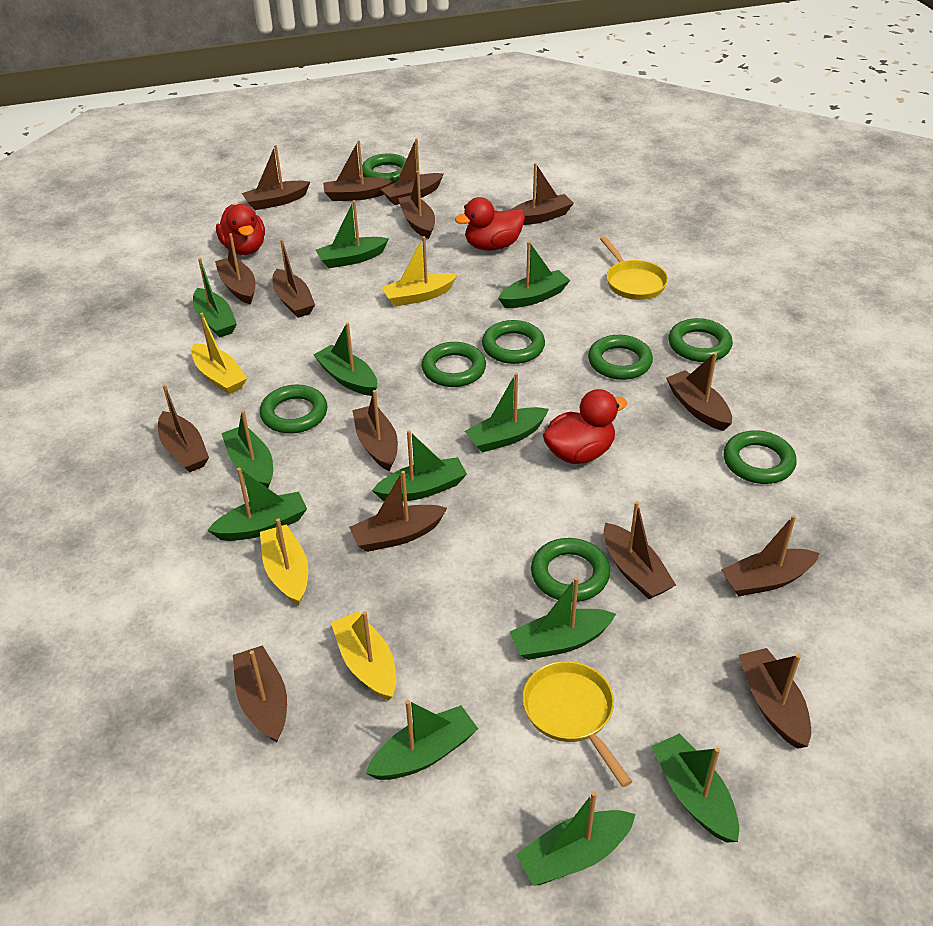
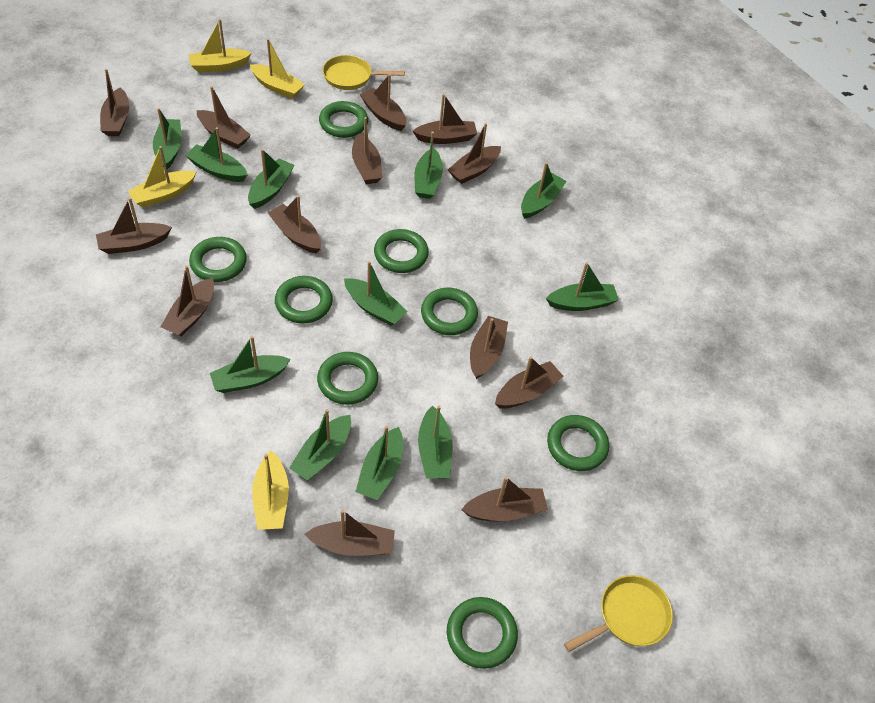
brown boat: [158,384,209,473] [215,233,255,305] [233,645,287,742] [242,145,310,210] [272,239,315,318] [323,140,392,201] [349,471,447,552] [352,390,398,471] [381,138,444,205] [398,171,435,239] [511,163,574,225] [604,501,676,599] [666,352,732,431] [721,515,820,596] [739,648,811,749] = 15 -> [96,198,172,254] [100,69,129,136] [160,266,214,337] [197,86,251,149] [268,195,321,254] [305,510,395,556] [352,117,382,184] [360,74,406,131] [413,94,477,144] [448,123,501,184] [461,477,548,522] [470,316,508,379] [495,356,563,409] = 13
green boat: [193,258,237,337] [207,468,307,541] [221,410,273,488] [314,322,377,396] [316,200,389,268] [365,700,478,780] [372,430,467,501] [465,373,549,453] [498,241,570,308] [510,577,616,660] [516,791,636,886] [652,733,739,843] = 12 -> [153,108,182,169] [185,127,248,182] [210,336,291,393] [248,149,295,209] [289,409,351,480] [344,261,408,326] [355,426,403,500] [415,132,443,199] [418,406,453,479] [521,162,567,219] [546,262,619,311] = 11
red duck: [216,204,265,255] [455,197,525,251] [543,389,627,464] = 3 -> none = 0

